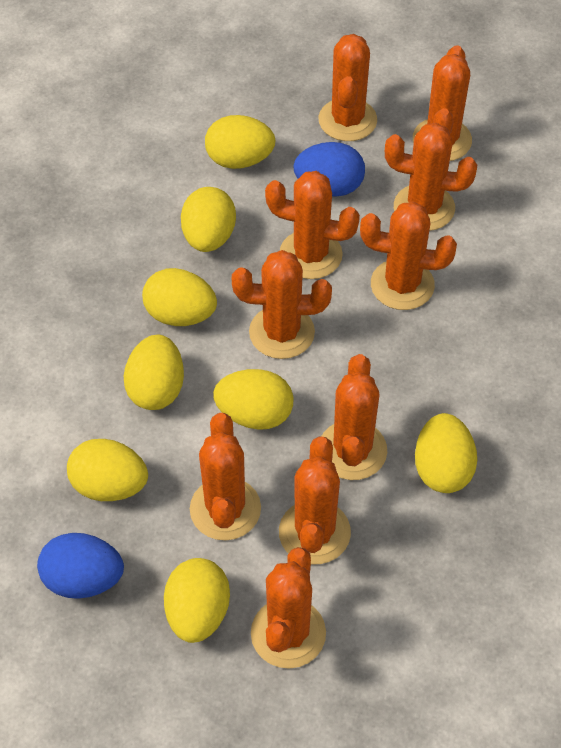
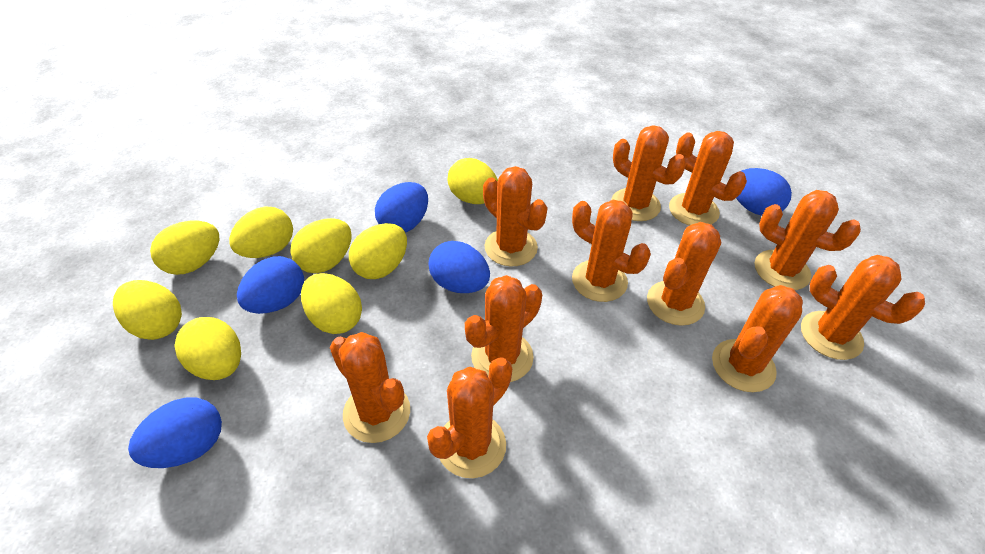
blue egg: [37,533,124,599] [293,142,365,197] = 2 -> [128,397,222,468] [237,256,304,314] [375,182,428,233] [429,241,490,293] [736,168,792,216] = 5
orange cactus: [190,413,261,540] [232,250,332,359] [251,547,326,669] [265,171,360,279] [279,437,351,564] [319,34,377,141] [321,354,387,480] [360,201,457,310] [385,123,477,231] [413,45,472,161] = 10 -> [330,332,410,443] [427,357,512,478] [465,275,542,382] [483,166,548,267] [572,200,651,302] [611,125,686,221] [647,222,722,326] [669,131,747,225] [712,285,803,392] [754,190,861,290] [801,255,925,360] = 11

